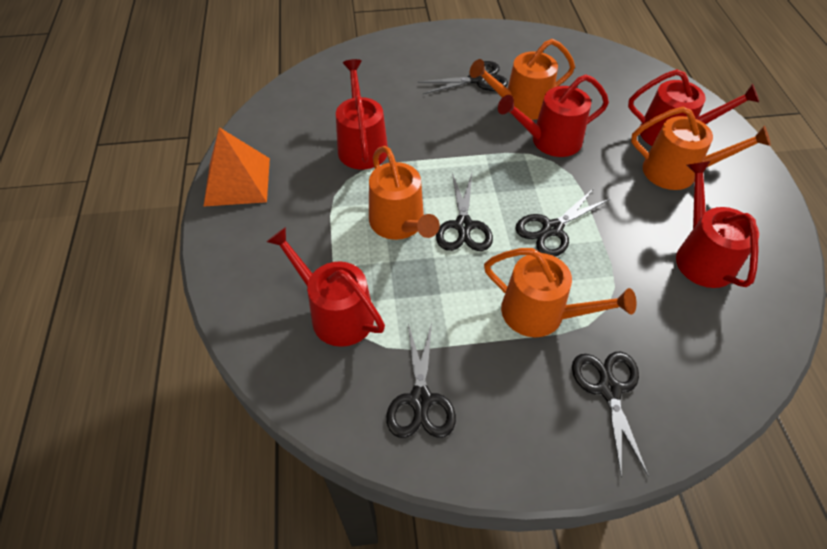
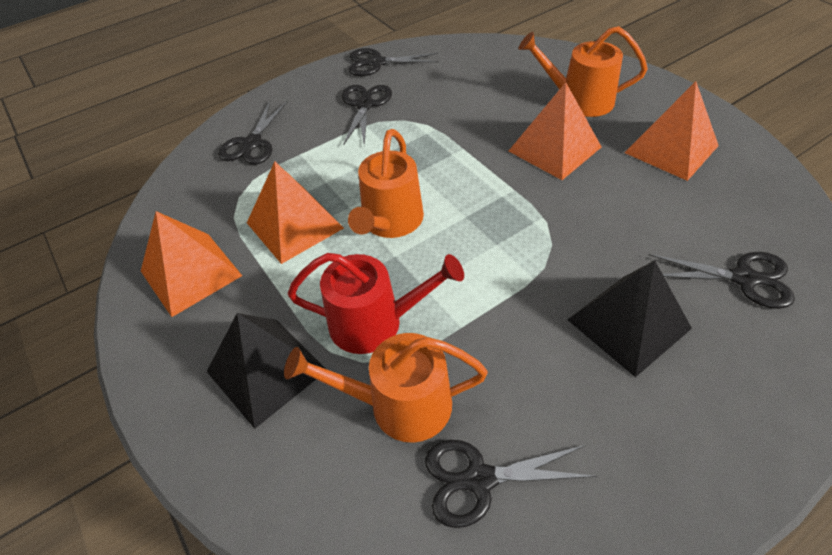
black pyramid: none = 0 -> [207,313,326,429] [567,260,692,377] = 2
orange pyramid: [203,127,270,207] = 1 -> [141,211,242,317] [247,162,344,264] [509,82,602,180] [624,81,719,181] = 4
orange watering can: [369,146,440,240] [470,39,575,120] [484,248,637,337] [631,107,771,190] = 4 -> [284,333,488,443] [348,129,424,238] [519,26,648,117] = 3
red watering can: [266,227,385,347] [336,59,388,170] [498,74,609,157] [628,69,759,146] [676,161,759,288] = 5 -> [288,253,464,354] = 1

